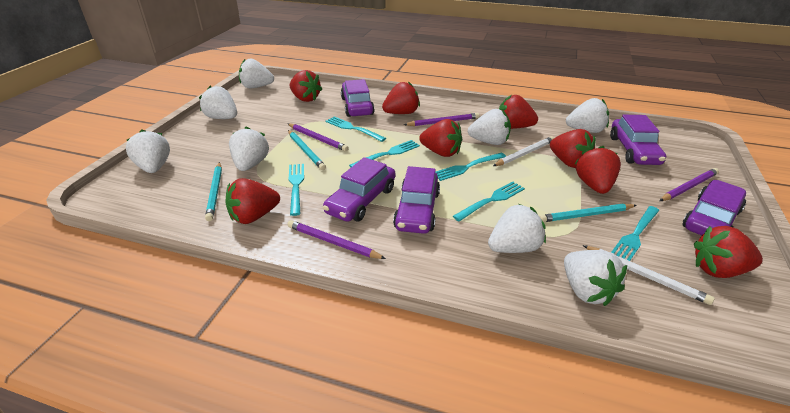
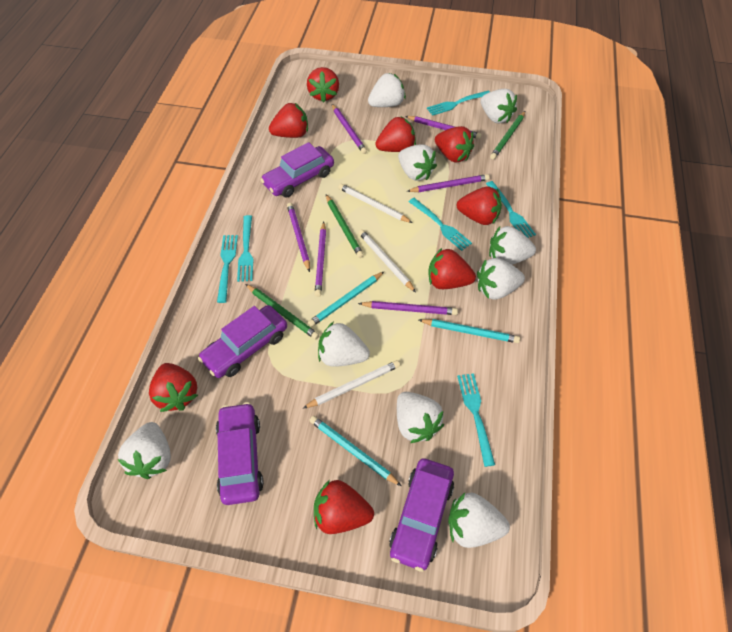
green pencil: none = 0 -> [245,284,319,340] [326,194,364,258] [490,111,525,159] = 3
purple car: [323,157,396,222] [341,79,375,117] [393,166,440,234] [610,115,666,165] [682,180,746,236] = 5 -> [198,305,287,378] [216,402,264,505] [261,142,334,198] [389,458,454,572] = 4
purple pencil: [288,123,349,152] [288,220,386,259] [404,113,480,126] [660,168,719,201] = 4 -> [287,203,310,272] [315,222,326,297] [332,104,367,154] [358,301,458,315] [405,116,481,139] [407,174,490,192] = 6
white pencil: [493,136,554,166] [583,245,715,305] = 2 -> [303,360,400,408] [338,184,413,223] [358,229,416,292] = 3
white strawberry: [126,129,170,173] [199,86,237,119] [229,127,269,171] [239,58,274,88] [468,109,511,145] [488,204,546,253] [564,250,627,306] [566,98,609,133] = 8 -> [117,422,171,479] [318,321,370,367] [368,73,406,107] [397,392,444,443] [398,145,437,181] [448,492,510,548] [477,258,525,300] [480,89,517,123] [489,226,536,265] = 9

